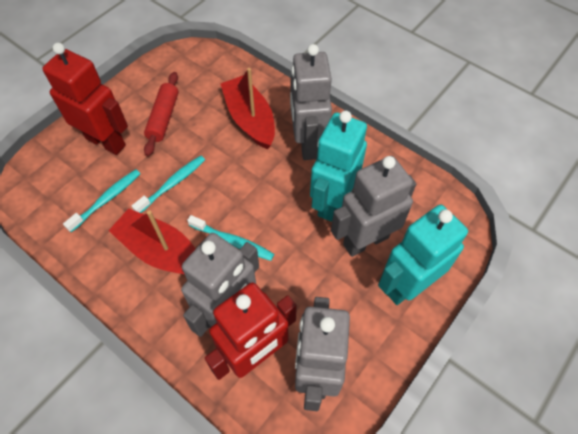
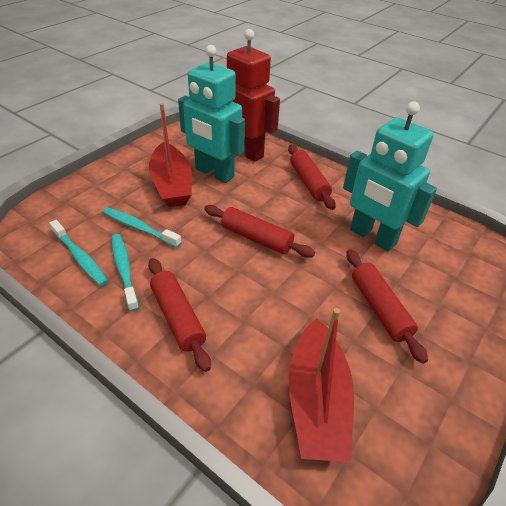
grey robot: [181,233,259,337] [290,44,332,160] [295,297,350,411] [331,156,416,257] = 4 -> none = 0
red robot: [42,43,128,155] [205,283,297,380] = 2 -> [227,29,280,162] = 1
red rolling pin: [144,72,179,156] = 1 -> [148,258,211,372] [204,205,315,258] [288,145,336,210] [347,249,428,364] = 4

